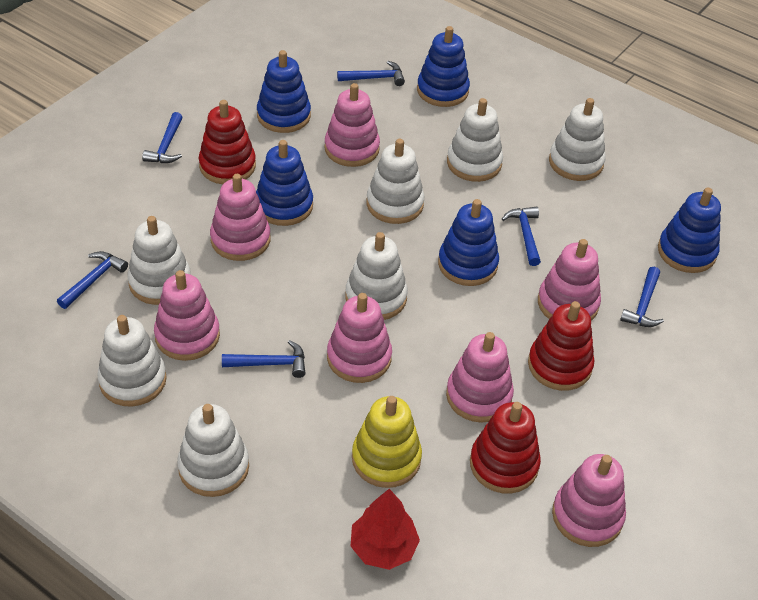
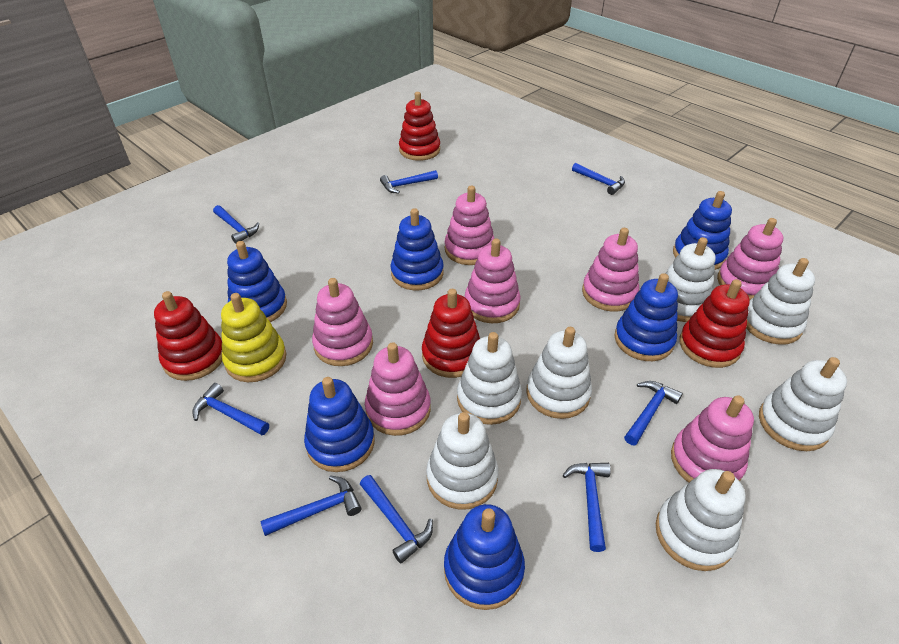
blue hammer: [57,251,128,309] [142,112,182,163] [222,340,306,378] [337,61,405,86] [502,207,541,266] [620,267,664,327] = 6 -> [192,383,269,435] [213,205,259,244] [261,475,361,536] [360,475,433,564] [380,170,438,194] [563,463,611,552] [572,163,625,195] [624,381,683,445] = 8
blue stacking toy: [256,140,313,226] [257,50,311,133] [417,26,470,107] [438,199,499,286] [658,188,721,273] = 5 -> [227,241,287,322] [304,377,375,472] [391,208,444,290] [444,504,525,610] [614,273,678,361] [673,191,732,270] = 6
red stacking toy: [199,100,256,184] [470,402,541,494] [528,301,594,391] = 3 -> [154,291,222,381] [399,92,440,161] [422,289,480,378] [680,279,750,368] = 4
red tree: [351,489,420,570] = 1 -> none = 0

